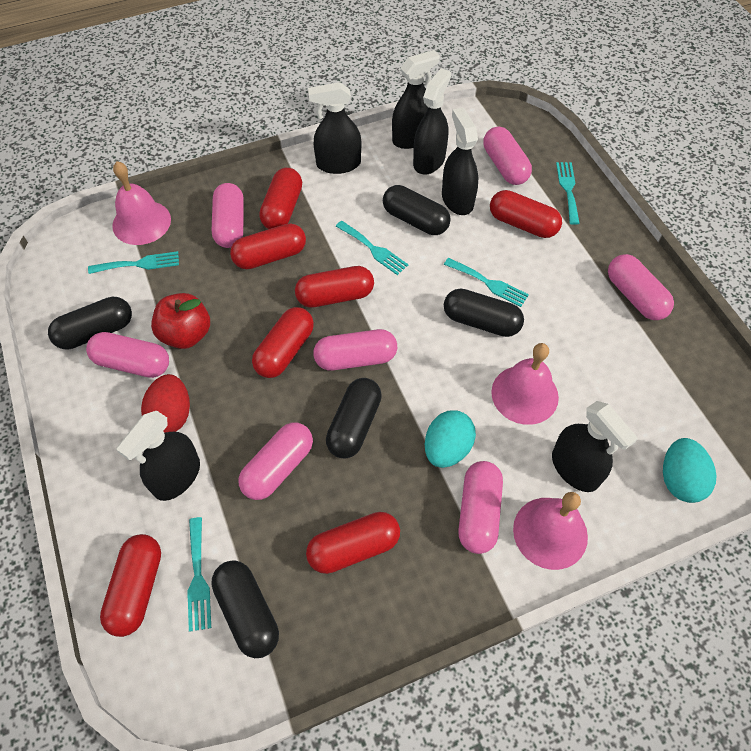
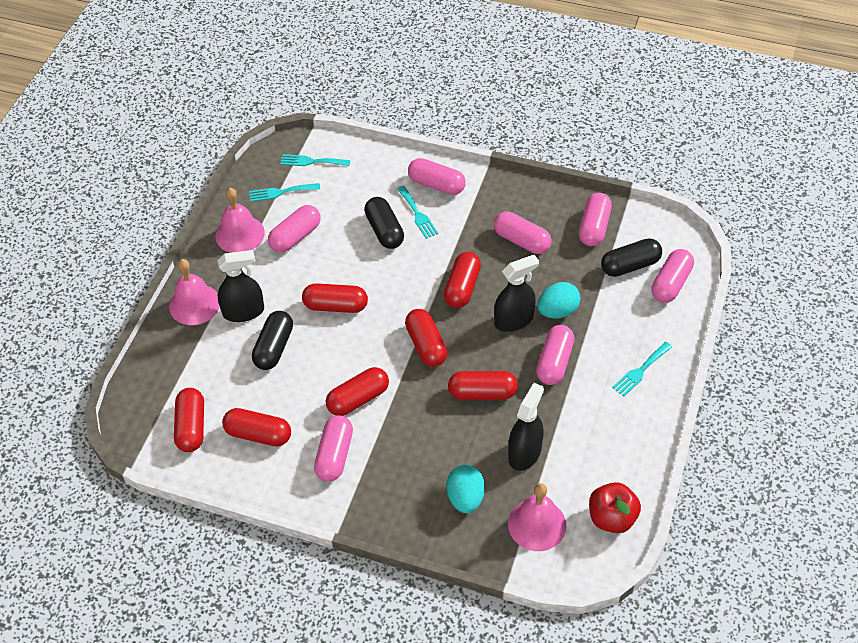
black capsule: [48,297,132,350] [211,560,279,658] [326,378,382,458] [383,185,450,235] [444,289,524,337] = 5 -> [252,311,293,370] [364,197,404,249] [601,238,662,277] = 3
black spray bottle: [116,411,200,501] [308,82,361,174] [392,50,440,149] [413,68,451,175] [442,107,478,215] [552,401,638,492] = 6 -> [217,250,264,322] [494,255,539,332] [508,383,544,471] = 3
red egg: [141,374,190,432] = 1 -> none = 0
turquoise fork: [88,251,179,274] [187,517,211,632] [336,221,408,275] [444,258,529,307] [556,162,580,225] = 5 -> [249,183,320,202] [280,154,350,166] [397,186,438,239] [612,342,672,396] = 4

